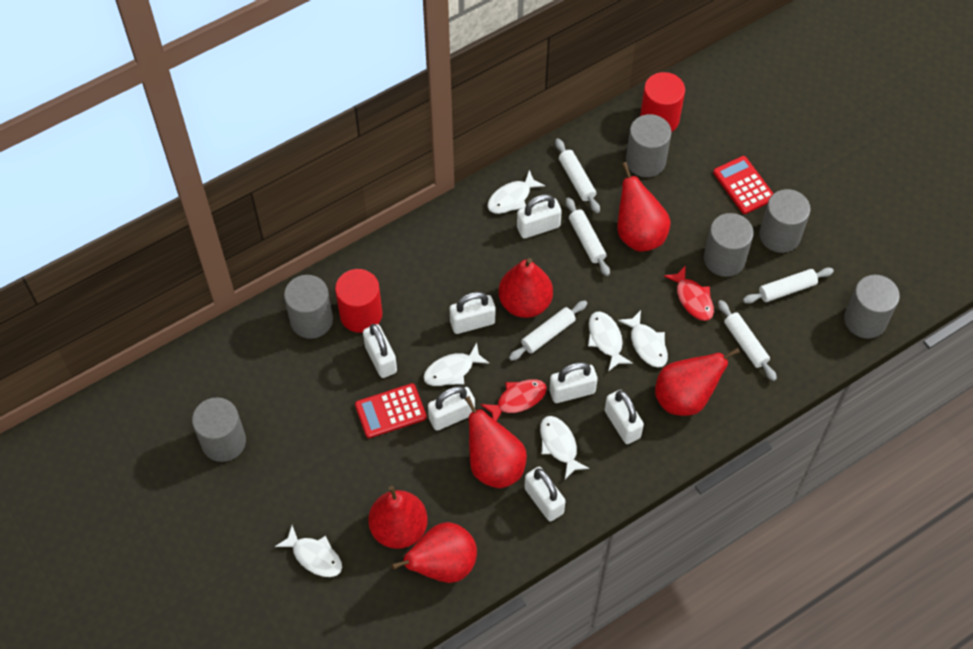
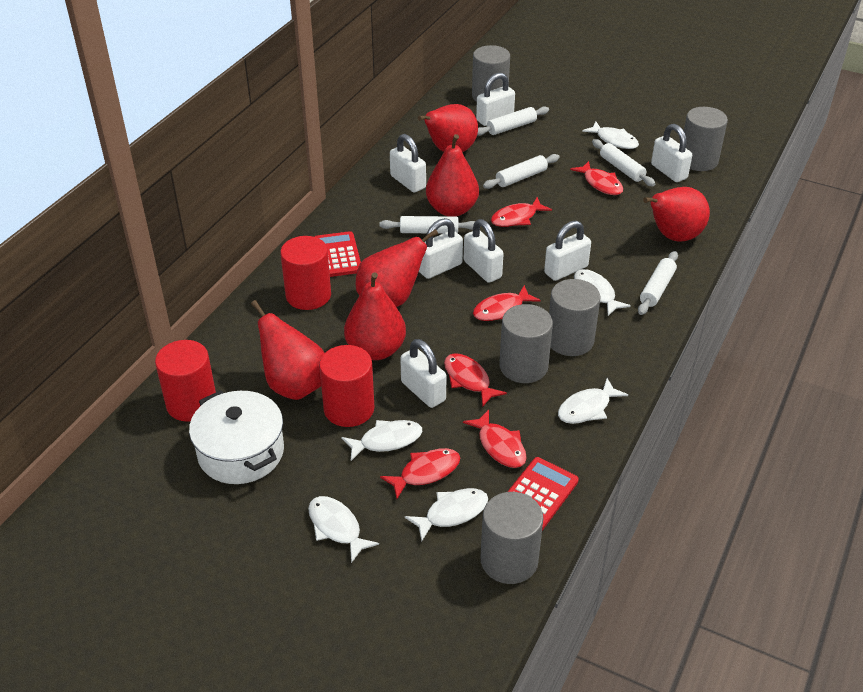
grey cylinder: [192,397,246,462] [284,275,333,339] [626,114,672,177] [704,213,754,277] [759,189,811,253] [844,275,900,338] = 6 -> [472,45,510,102] [480,492,543,584] [499,304,553,383] [549,279,600,356] [684,107,728,171] = 5
red cylinder: [335,269,383,333] [640,72,685,132] = 2 -> [155,340,216,422] [280,236,331,310] [319,345,374,427] = 3
red fish: [481,379,547,421] [664,265,714,321] = 2 -> [380,448,460,499] [444,353,507,407] [463,410,527,468] [473,285,541,321] [491,197,552,227] [570,161,623,195] = 6
white pot: none = 0 -> [189,390,284,484] = 1

